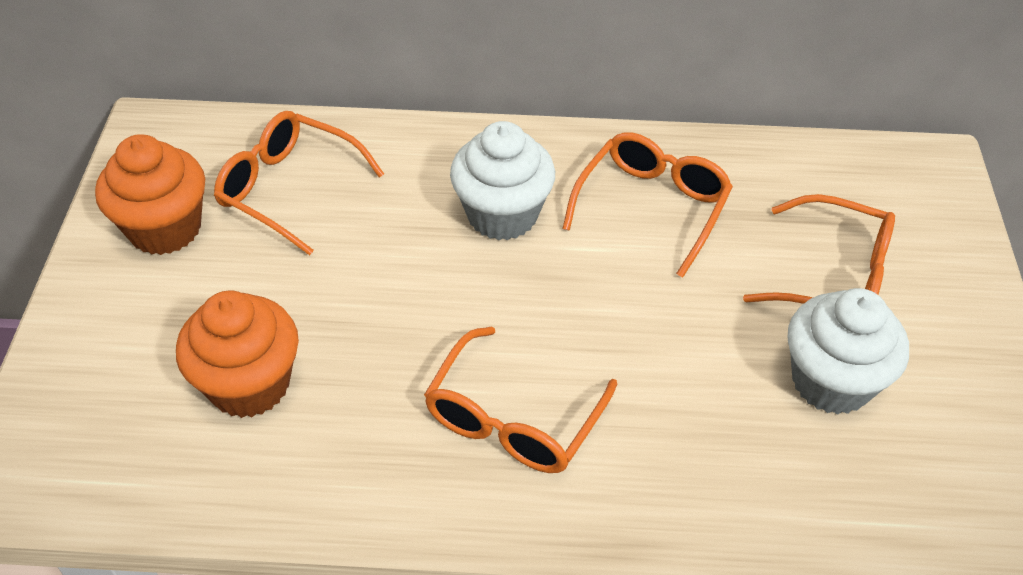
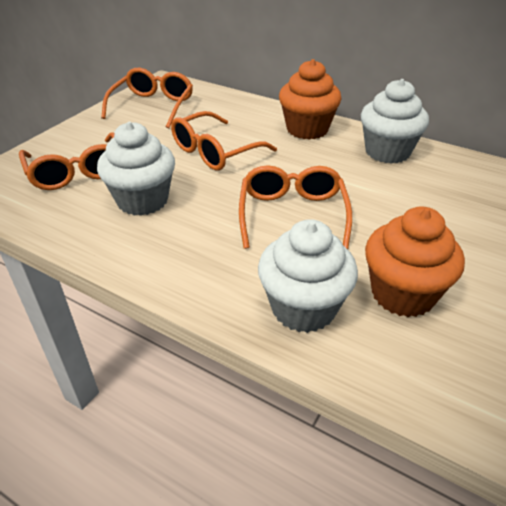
white cupcake: [450,121,555,240] [788,288,909,414] = 2 -> [97,122,175,216] [258,219,358,333] [361,79,429,164] = 3

